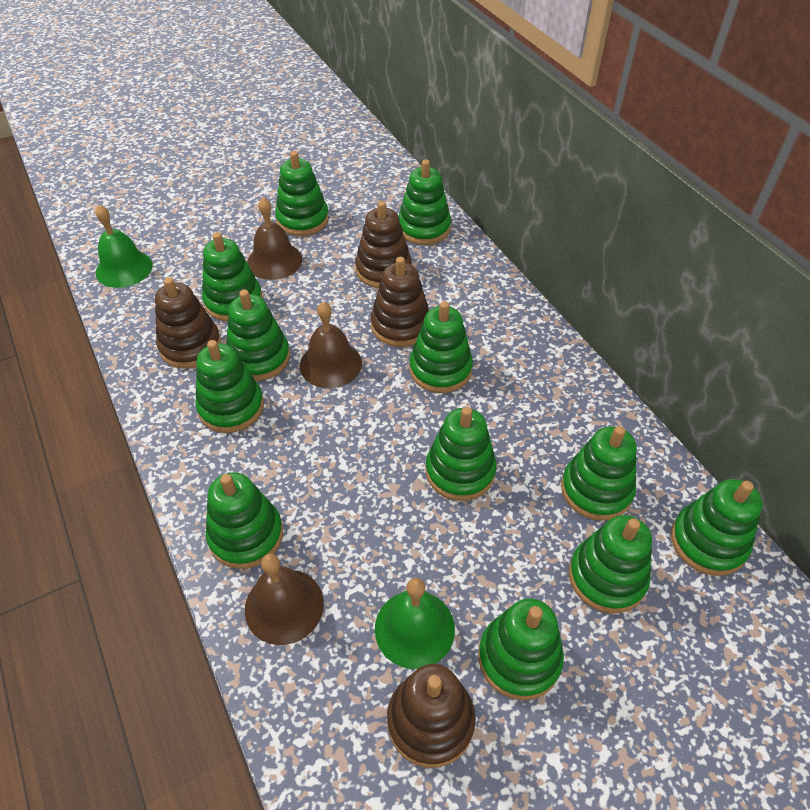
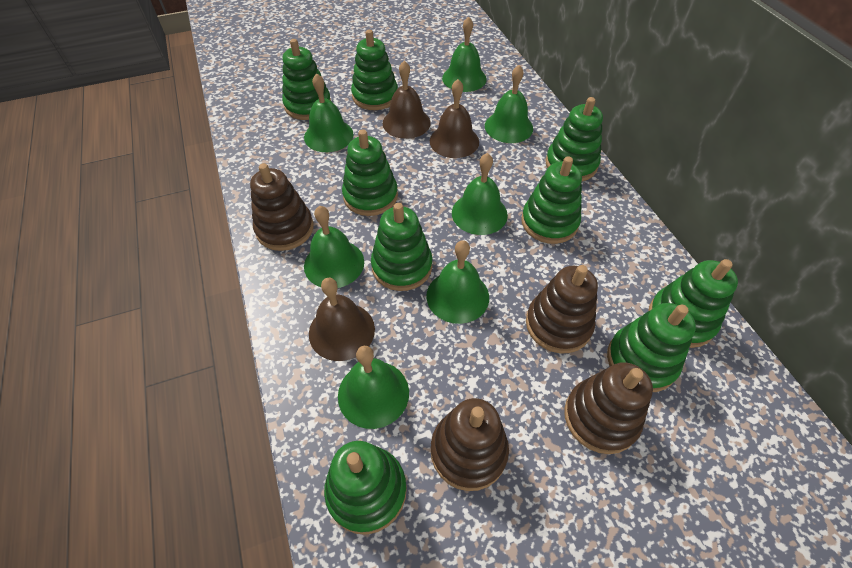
green bell: [96,205,153,288] [375,578,455,669] = 2 -> [304,73,354,152] [304,206,364,288] [338,346,409,429] [426,240,489,324] [442,17,487,92] [452,153,508,235] [485,65,533,143] = 7
green stacking toy: [195,340,264,433] [202,232,263,321] [206,472,283,569] [226,289,290,381] [275,151,329,236] [398,159,451,245] [410,301,473,393] [426,407,497,501] [478,598,564,700] [561,426,637,521] [569,515,652,613] [671,479,763,576] = 12 -> [282,39,331,120] [324,441,407,535] [342,130,398,216] [351,30,398,110] [371,203,432,291] [521,156,582,244] [546,97,603,181] [607,303,696,392] [648,259,738,348] = 9

